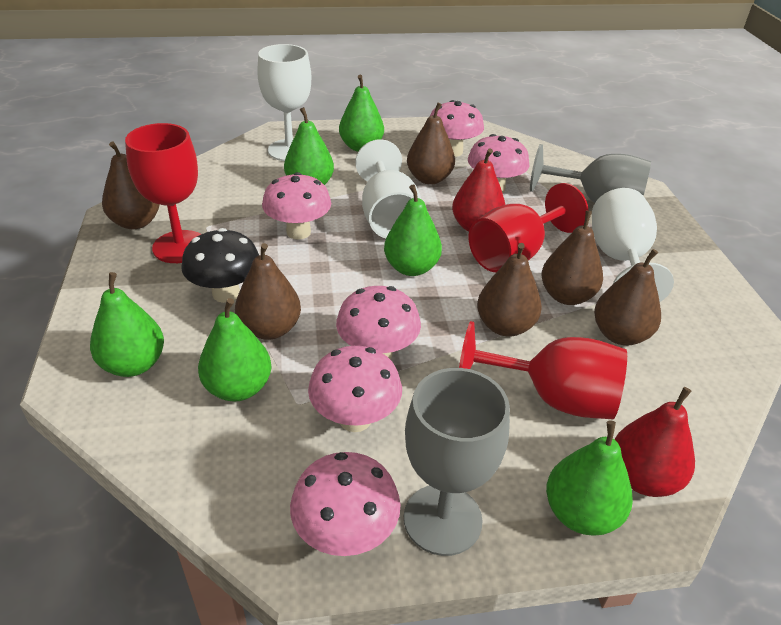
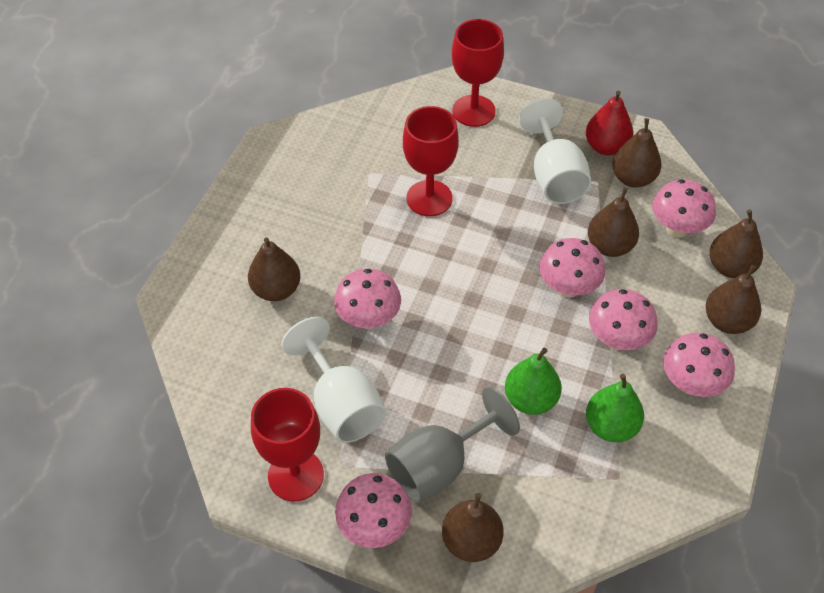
black mushroom: [182,228,259,303] = 1 -> none = 0
green pear: [90,272,164,377] [198,298,271,402] [284,107,334,185] [339,75,384,152] [384,184,442,276] [546,421,633,535] = 6 -> [505,348,562,415] [586,374,644,442] = 2
grey goblet: [404,368,510,556] [530,144,651,203] = 2 -> [385,387,520,503] = 1
red pear: [452,149,505,232] [615,387,695,497] = 2 -> [586,91,633,155] = 1
white goblet: [257,44,311,161] [355,139,421,238] [592,188,674,302] = 3 -> [281,317,386,443] [519,98,591,204] = 2

